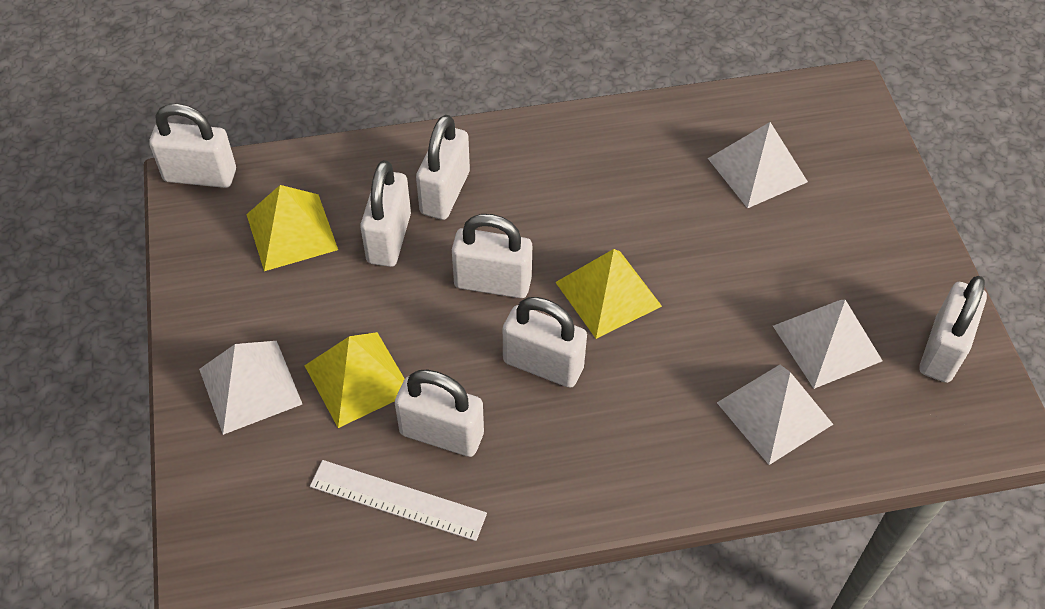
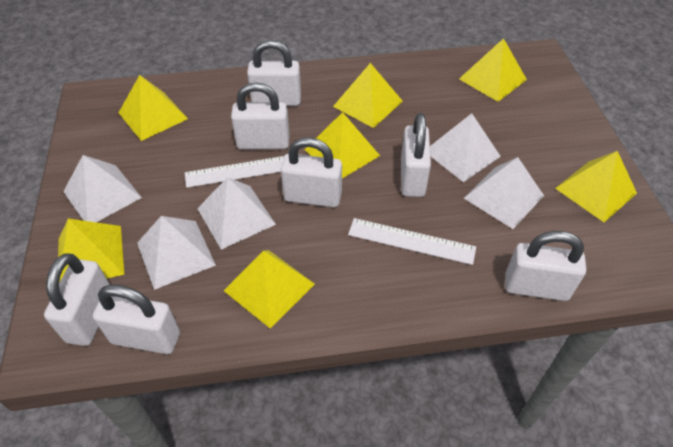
white pyramid: [199,341,302,435] [708,122,808,208] [717,365,833,465] [773,300,883,389] = 4 -> [63,155,142,222] [137,216,216,290] [197,177,276,250] [430,113,501,182] [464,157,544,229] = 5
white ruler: [310,460,487,541] = 1 -> [185,156,284,188] [348,218,476,265] = 2
yellow pyramid: [246,185,338,271] [304,332,405,428] [555,249,662,339] = 3 -> [58,218,124,283] [119,75,188,141] [224,250,315,328] [305,112,380,178] [333,63,403,128] [459,38,527,102] [555,151,637,222] = 7

